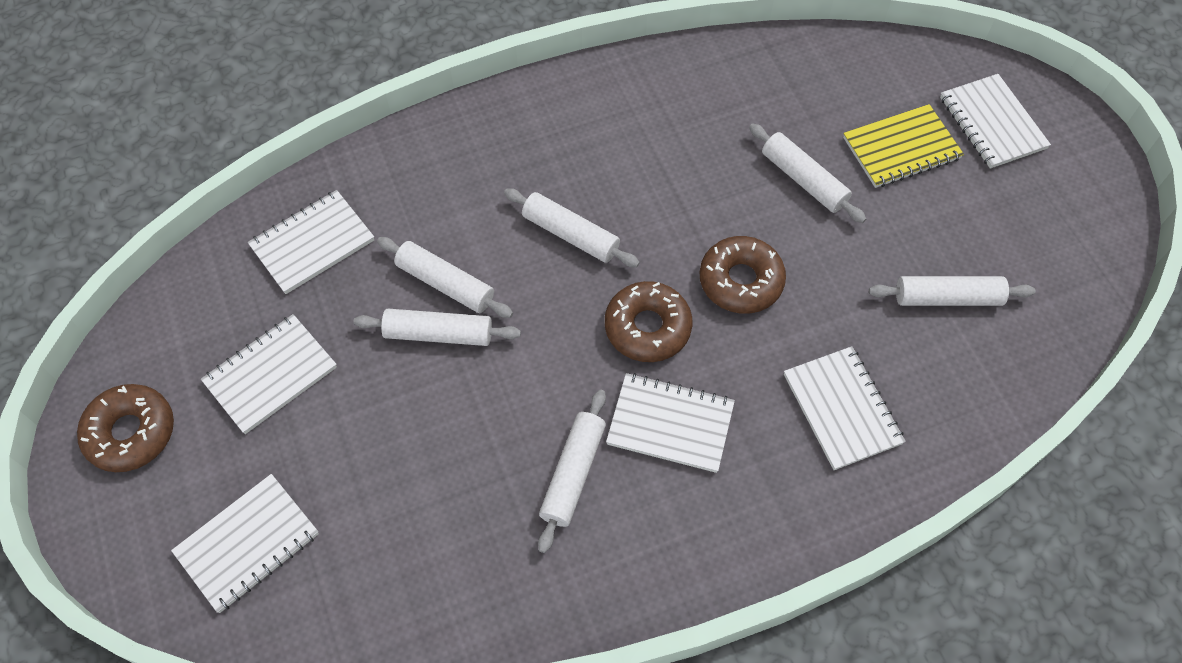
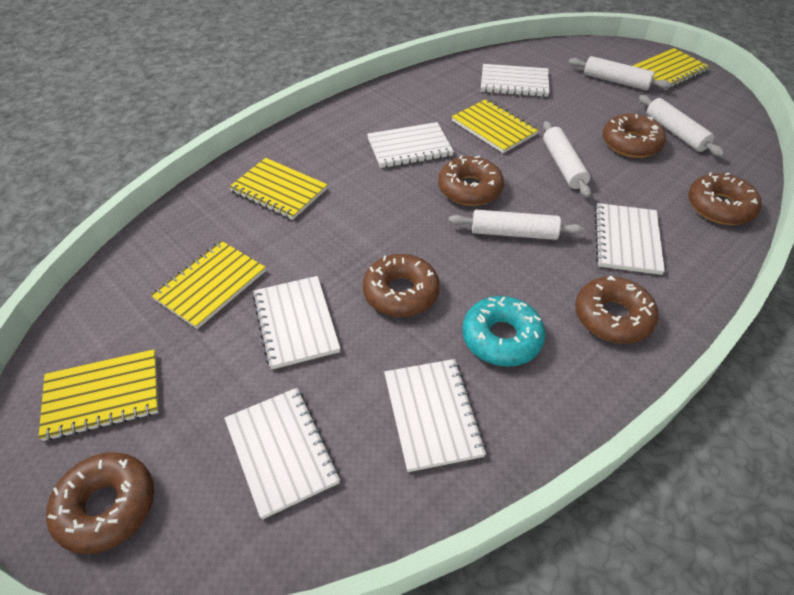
brown donut: [77,384,174,472] [605,281,692,362] [700,236,786,314] = 3 -> [46,452,154,554] [363,254,440,317] [438,155,504,206] [575,276,658,344] [603,114,666,158] [688,172,762,225] = 6
turquoise donut: none = 0 -> [462,296,545,367] = 1
white rolling pin: [353,309,521,346] [377,237,513,318] [504,188,640,267] [538,390,606,553] [749,123,866,223] [869,276,1035,306] = 6 -> [449,210,584,240] [543,121,591,197] [569,56,672,90] [639,95,725,157] = 4
yellow notebook: [843,104,964,188] = 1 -> [38,349,159,441] [151,241,266,329] [229,158,328,220] [452,99,539,153] [633,48,710,90] = 5

